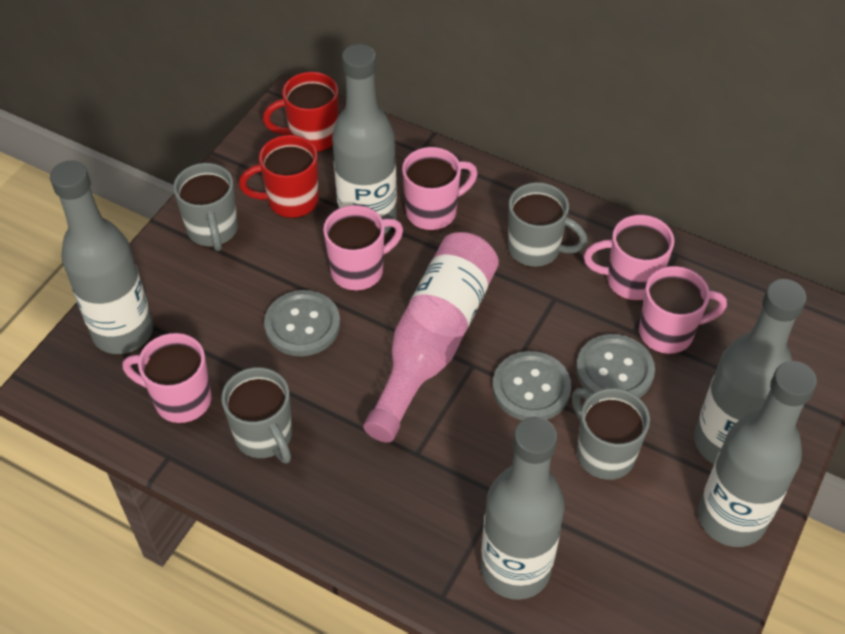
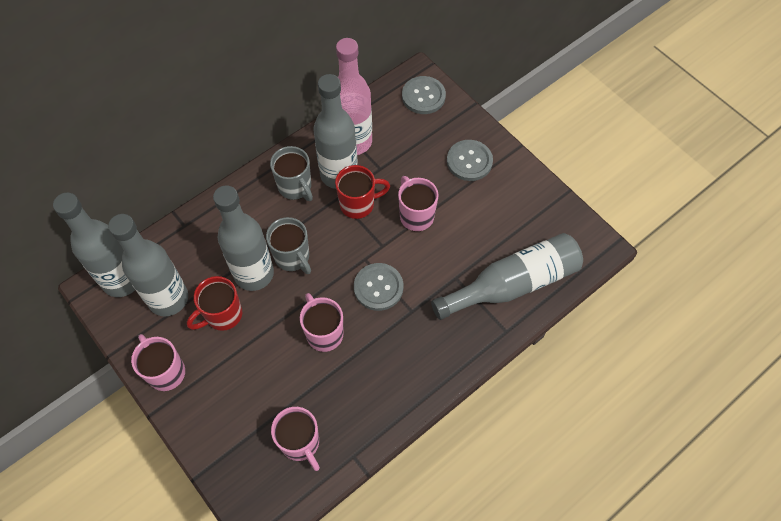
grey mug: [173,163,238,251] [221,367,292,463] [508,182,588,267] [572,388,650,480] = 4 -> [266,217,311,274] [270,146,313,201] = 2
pink mug: [123,333,212,423] [323,205,403,291] [402,147,478,231] [584,215,674,301] [639,266,727,354] = 5 -> [131,334,185,391] [271,407,320,471] [300,293,343,352] [398,176,438,231] = 4

